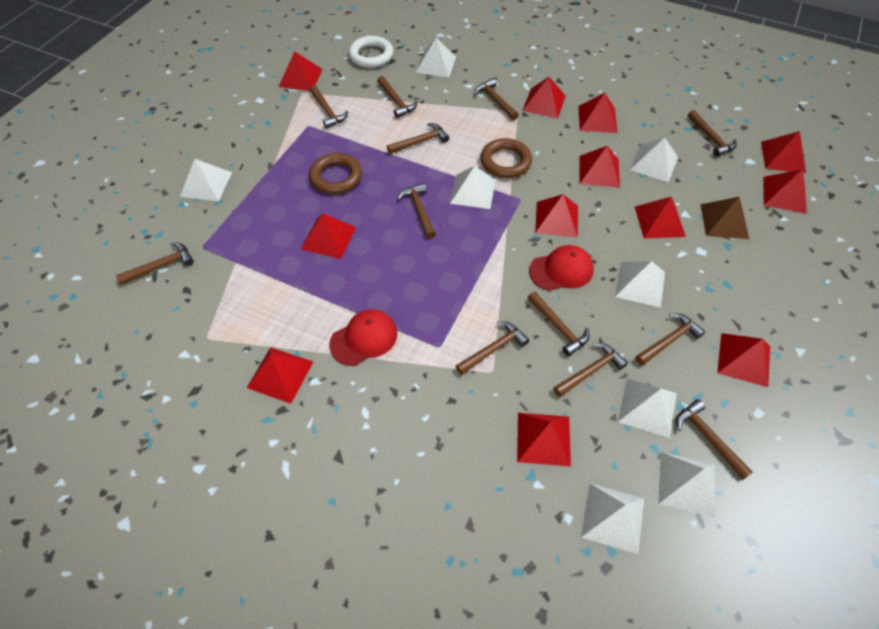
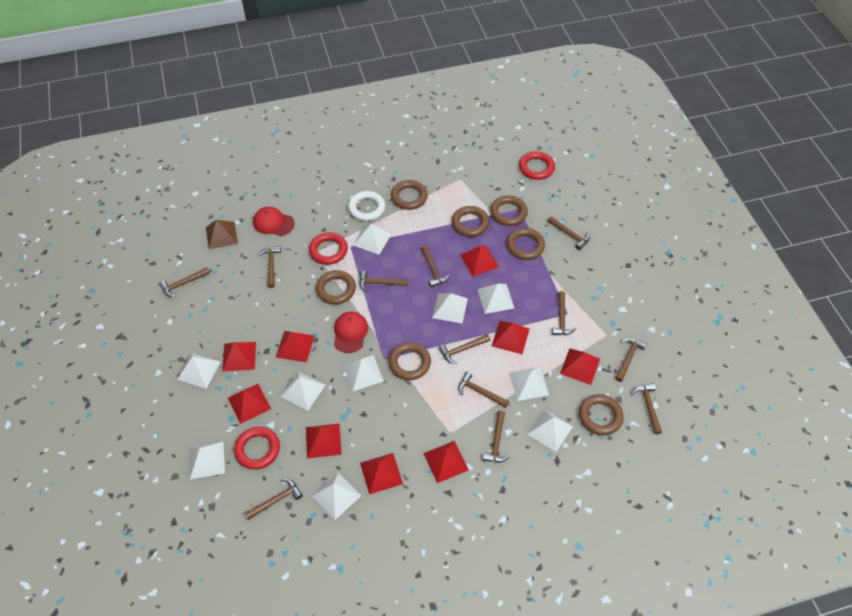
brown ring: [309,153,362,194] [480,138,532,178] = 2 -> [316,270,356,305] [389,342,431,380] [391,180,428,210] [452,206,489,237] [490,195,528,226] [506,228,545,260] [579,394,624,435] = 7
red pyramid: [247,347,313,404] [279,52,323,91] [301,214,356,259] [517,413,571,466] [522,77,566,118] [535,194,578,237] [578,93,617,133] [580,146,620,188] [635,197,686,239] [717,333,770,387] [761,131,806,173] [763,169,807,214] = 12 -> [222,342,256,372] [228,384,271,424] [276,331,315,362] [306,424,342,458] [360,453,403,494] [423,441,469,483] [460,245,499,277] [492,321,529,354] [560,348,600,385] = 9
red ring: none = 0 -> [234,427,280,470] [309,232,348,265] [519,151,555,180] = 3
white pyramid: [180,159,232,201] [415,38,456,78] [450,166,496,209] [581,483,644,554] [615,261,665,308] [618,378,677,438] [630,137,678,183] [659,452,715,517] = 8 -> [177,353,221,389] [189,442,225,479] [280,371,325,411] [312,472,361,520] [343,355,384,391] [353,224,392,255] [432,293,468,323] [477,284,514,314] [509,367,549,401] [527,409,573,452] = 10

